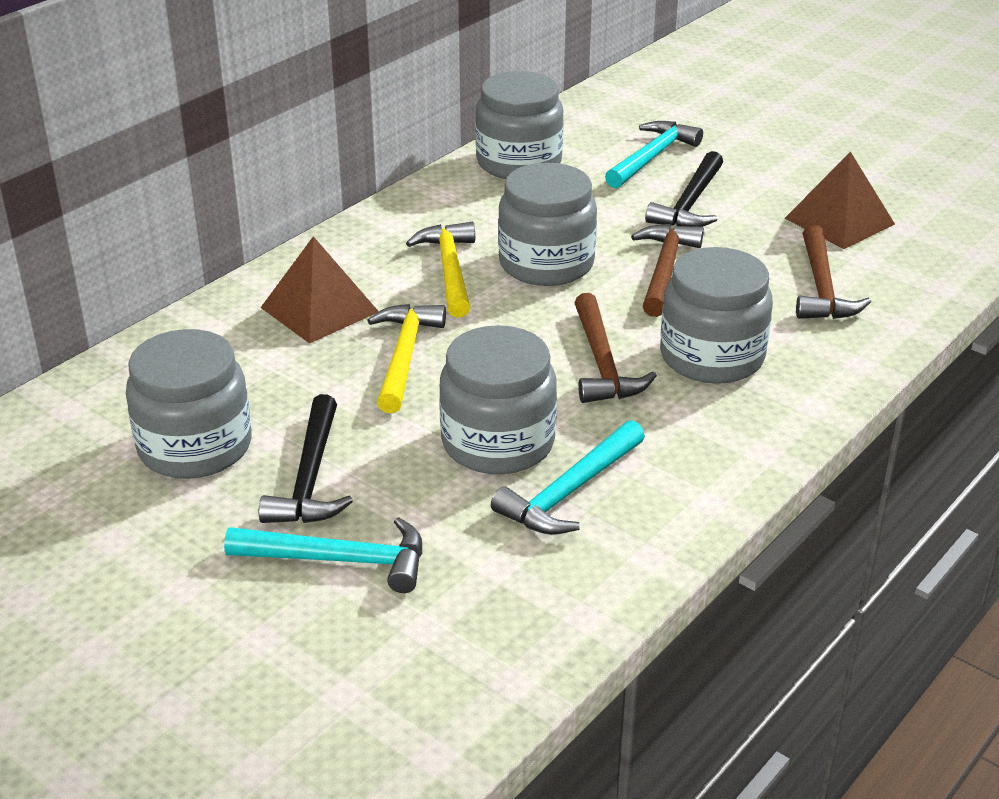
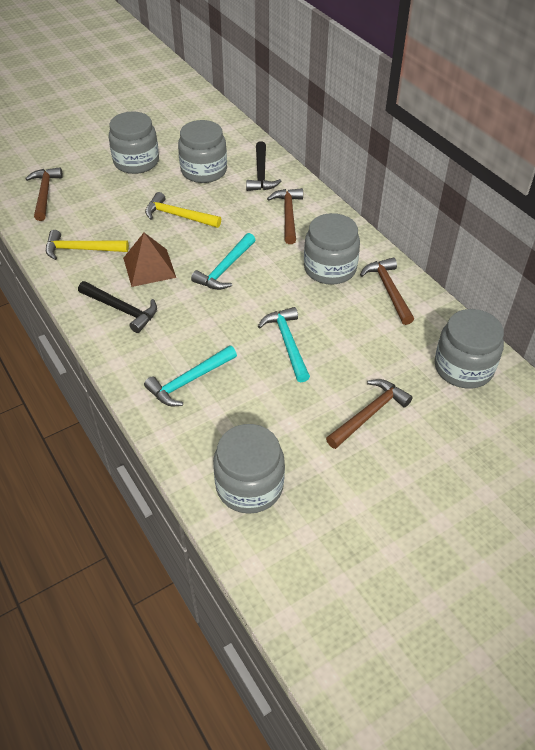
brown hammer: [575,293,657,403] [631,224,704,317] [796,225,871,319] = 3 -> [25,167,63,221] [267,188,303,244] [326,379,413,449] [360,257,414,325] = 4
brown pyramid: [260,236,379,344] [784,152,895,249] = 2 -> [123,233,176,287] = 1

